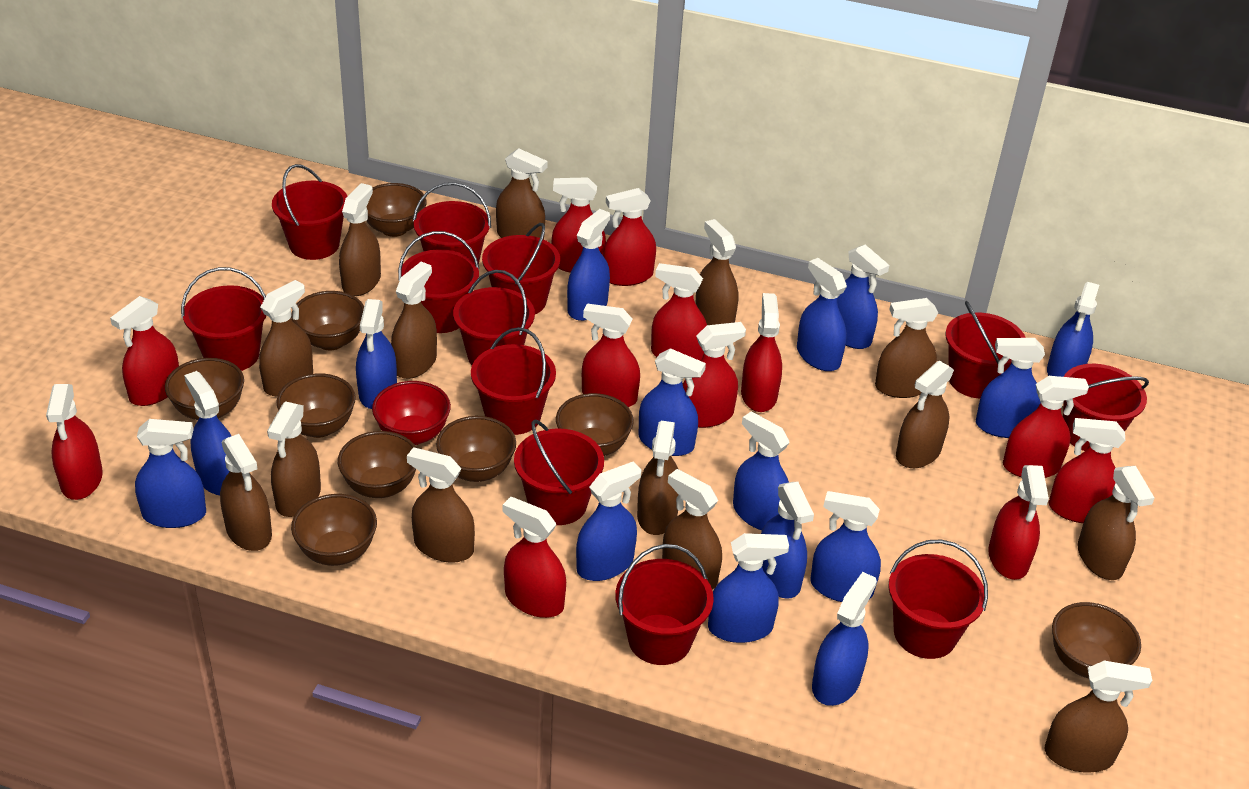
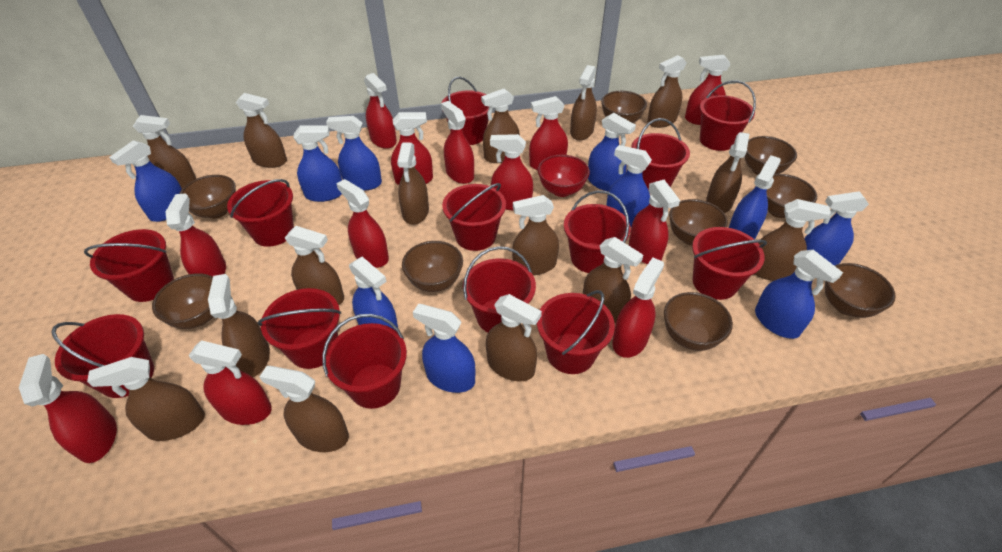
blue spray bottle: [135,419,206,528] [184,371,231,495] [356,299,397,409] [567,209,610,321] [576,461,642,581] [638,348,706,456] [708,533,789,643] [733,411,790,530] [761,482,814,599] [797,258,847,371] [810,491,881,602] [812,572,877,706] [837,245,889,349] [976,338,1045,438] [1047,282,1099,377] = 15 -> [109,140,182,222] [293,125,342,202] [326,116,382,191] [349,257,398,331] [413,304,476,393] [588,113,636,192] [606,145,652,227] [729,155,781,240] [755,250,843,339] [804,191,869,266] = 10
brown spray bottle: [220,434,272,551] [259,280,313,397] [267,401,321,517] [339,183,381,296] [391,262,437,379] [407,447,475,563] [496,148,548,239] [637,421,679,535] [662,469,722,590] [696,219,738,325] [875,298,938,398] [896,361,954,468] [1045,661,1152,773] [1077,466,1154,580] = 14 -> [87,357,205,441] [133,115,196,189] [208,274,270,377] [236,93,287,168] [260,366,349,452] [285,226,344,305] [397,142,429,225] [481,89,520,163] [486,294,542,381] [512,195,559,275] [570,65,597,140] [583,237,643,324] [647,55,686,128] [706,132,749,213] [754,199,831,281] = 15
red bucket: [181,267,266,371] [272,164,347,260] [398,231,479,333] [413,182,491,265] [453,270,535,365] [471,327,556,435] [482,223,560,314] [514,419,604,525] [615,544,714,665] [888,539,988,659] [945,301,1026,398] [1063,364,1149,451] = 12 -> [51,314,154,398] [84,229,174,302] [227,179,294,247] [258,288,341,369] [322,314,407,409] [442,77,489,145] [442,183,506,251] [463,246,536,332] [537,290,615,374] [564,191,631,273] [631,118,690,190] [692,227,767,300] [700,81,756,151] = 13

